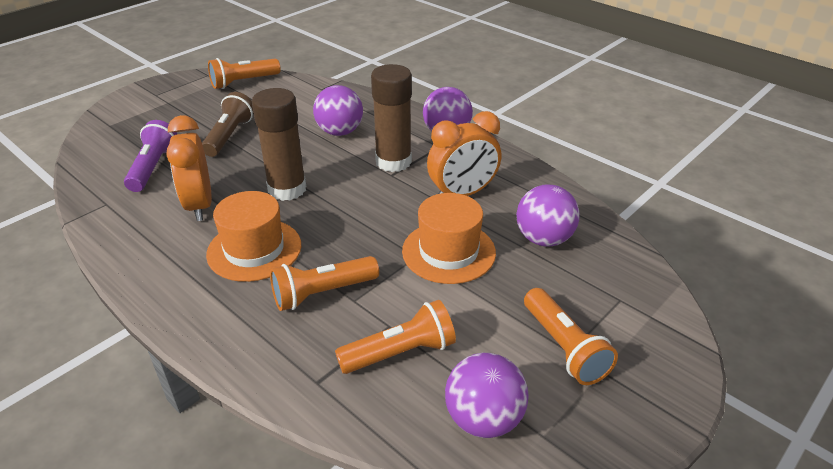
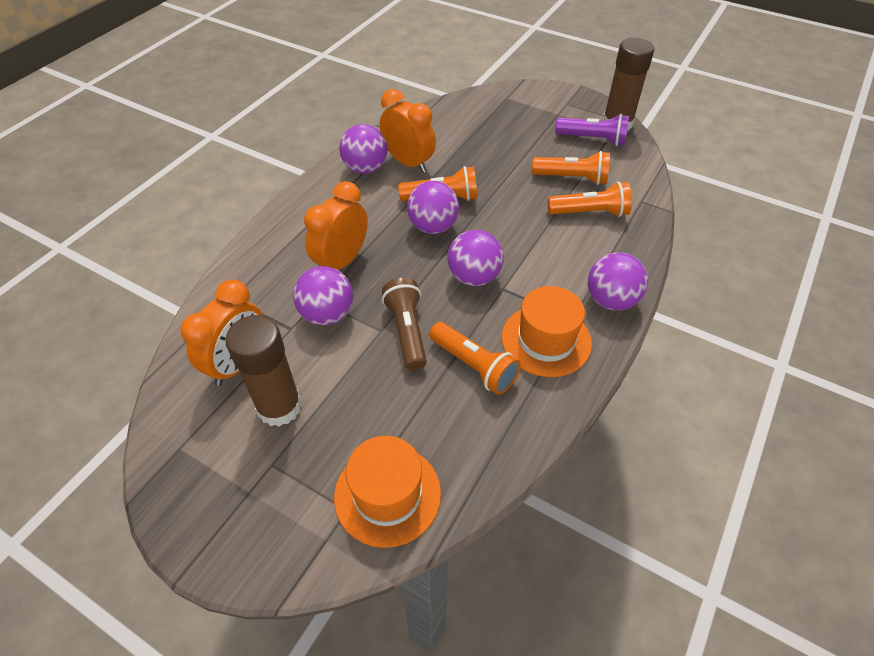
orange clock: [167,115,212,221] [427,111,501,196] = 2 -> [180,279,262,386] [304,181,368,270] [380,89,436,173] = 3
purple ball: [313,85,363,136] [423,87,473,132] [445,353,529,438] [516,185,579,247] = 4 -> [293,266,353,325] [339,124,387,174] [407,181,459,234] [447,230,504,286] [588,252,648,311] = 5

